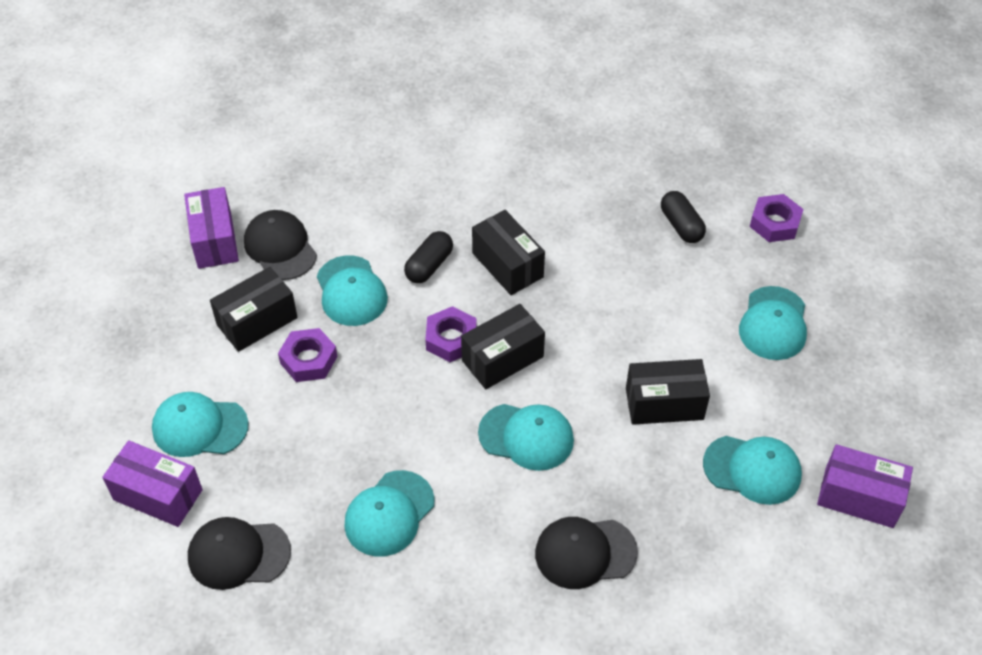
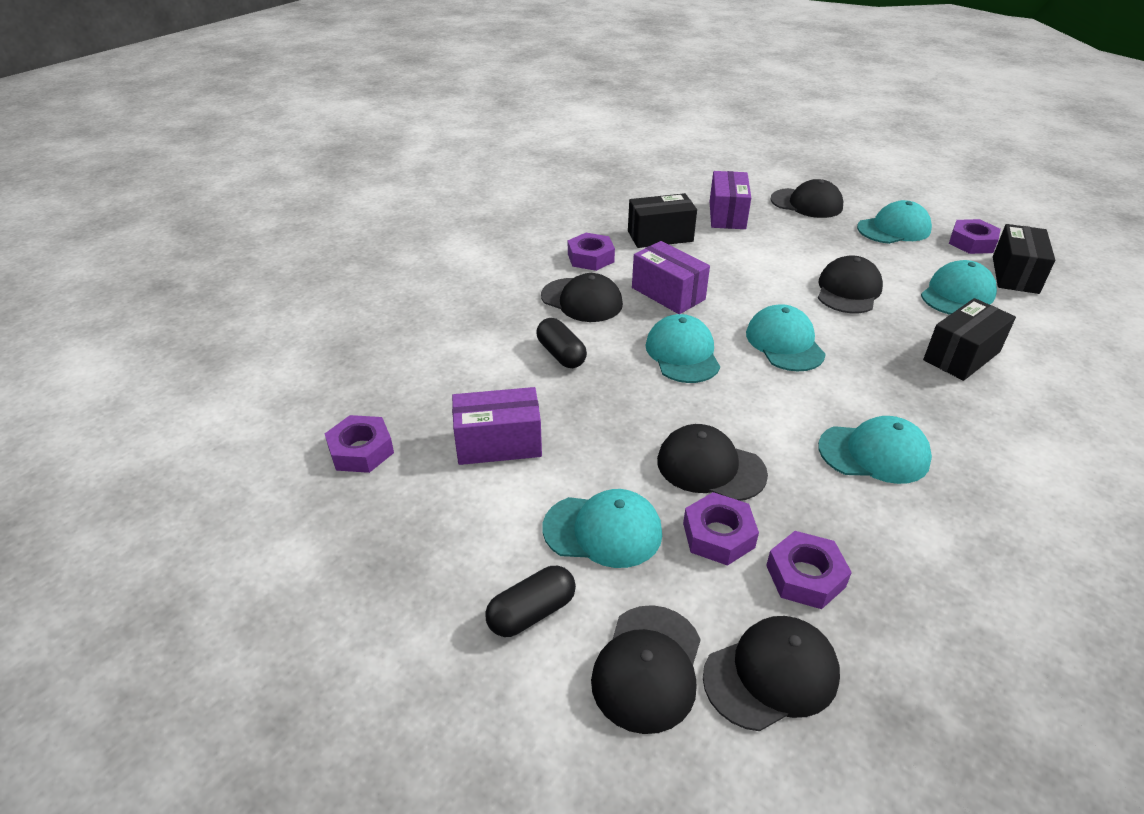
black box: [210,267,298,352] [461,304,545,389] [472,210,545,295] [626,359,710,425] = 4 -> [628,193,697,248] [923,298,1016,381] [993,224,1055,294] = 3
black cap: [188,517,291,590] [244,210,317,280] [535,517,638,589] = 3 -> [541,273,623,322] [591,605,701,734] [657,424,768,501] [703,616,840,731] [770,179,843,218] [818,255,883,313] = 6
purple nut: [278,328,338,382] [425,306,476,362] [750,194,803,242] = 3 -> [325,415,394,473] [568,233,615,271] [683,492,759,566] [766,531,852,609] [949,219,1001,254] = 5

